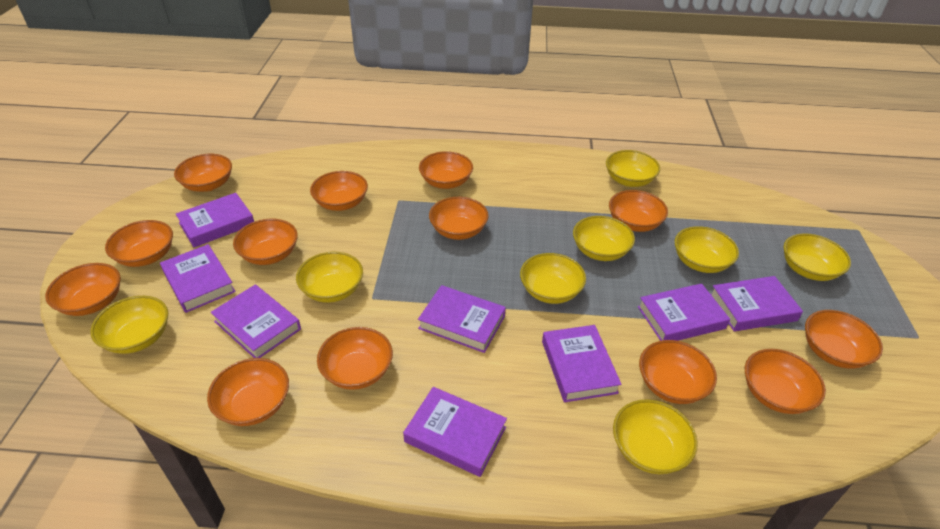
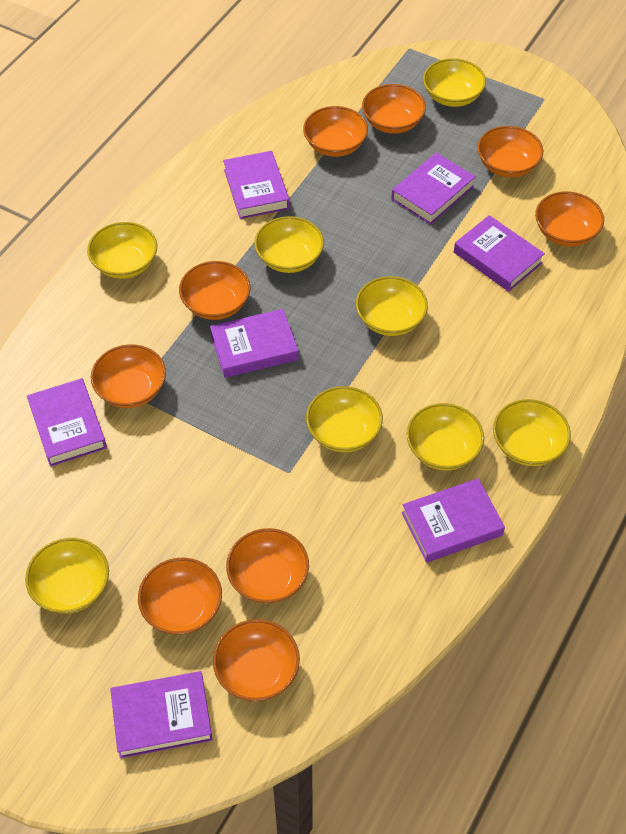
orange bowl: [45,263,121,316] [105,220,173,267] [174,154,232,192] [207,358,289,426] [233,219,298,265] [310,171,368,211] [317,327,393,390] [419,151,473,189] [429,197,489,240] [609,190,668,232] [639,340,717,404] [745,349,826,414] [805,310,883,369] = 13 -> [91,344,166,408] [138,557,222,635] [179,261,250,320] [213,619,300,701] [226,528,309,603] [303,106,368,157] [362,84,426,134] [477,126,543,178] [535,192,604,247] = 9
purple book: [160,244,236,313] [176,193,254,247] [211,284,301,358] [403,387,507,477] [418,285,506,353] [542,325,622,402] [638,283,730,341] [711,276,803,331] = 8 -> [27,378,107,467] [110,671,213,758] [210,309,299,378] [223,151,290,219] [391,153,476,225] [402,478,505,563] [454,215,545,292] = 7

